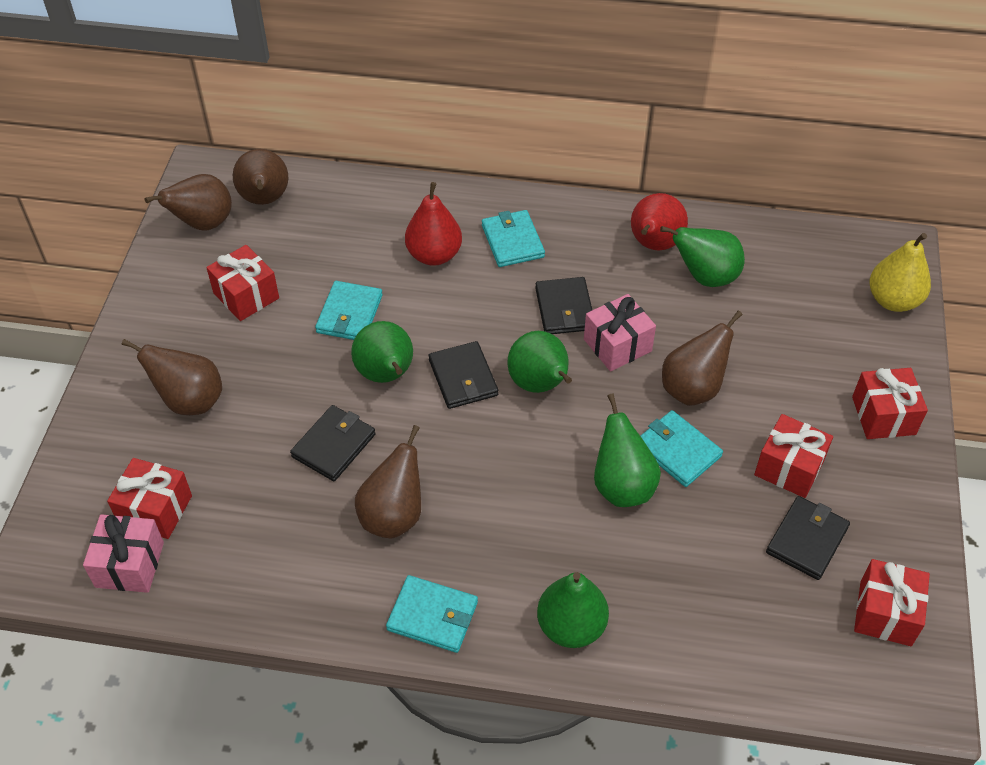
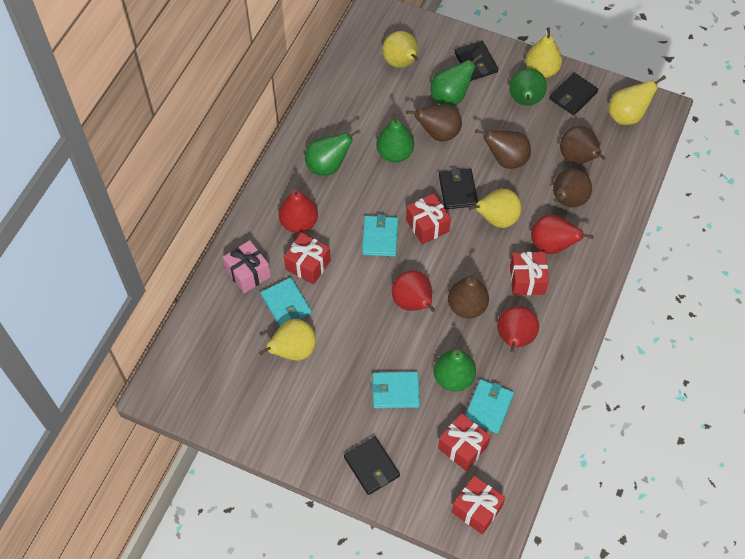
pink gift: [83,514,164,593] [584,294,656,371] = 2 -> [223,240,271,293] = 1
red pear: [405,182,462,266] [631,193,688,250] = 2 -> [279,189,318,233] [392,270,435,312] [497,306,539,353] [531,214,593,254] = 4
yellow pear: [870,233,931,312] = 1 -> [259,319,316,361] [383,31,418,68] [469,189,522,228] [525,27,562,78] [609,75,666,125] = 5

